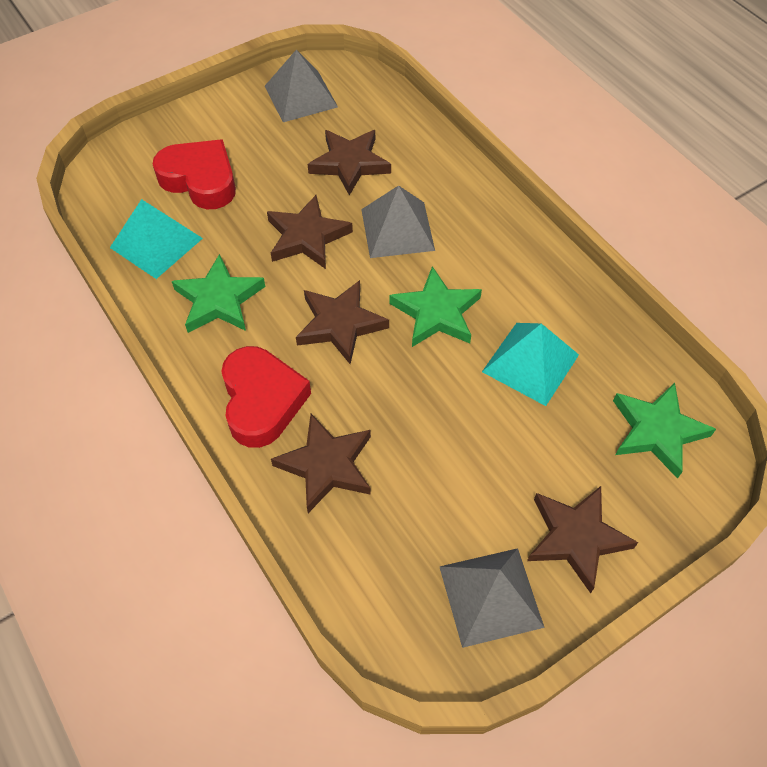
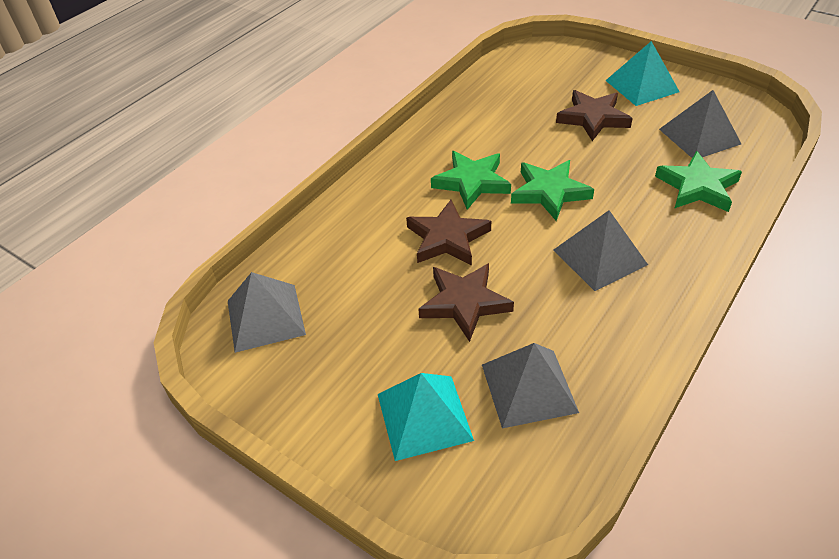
brown star: [267,195,353,269] [271,414,371,513] [296,280,389,364] [308,130,391,196] [527,486,638,594] = 5 -> [406,200,491,266] [418,263,514,342] [556,90,633,141] = 3
grey pyramid: [265,50,338,122] [361,185,435,258] [439,548,545,648] = 3 -> [228,272,306,353] [482,343,579,429] [554,210,648,291] [659,90,741,158] = 4
red heart: [153,140,236,209] [221,346,311,448] = 2 -> none = 0

